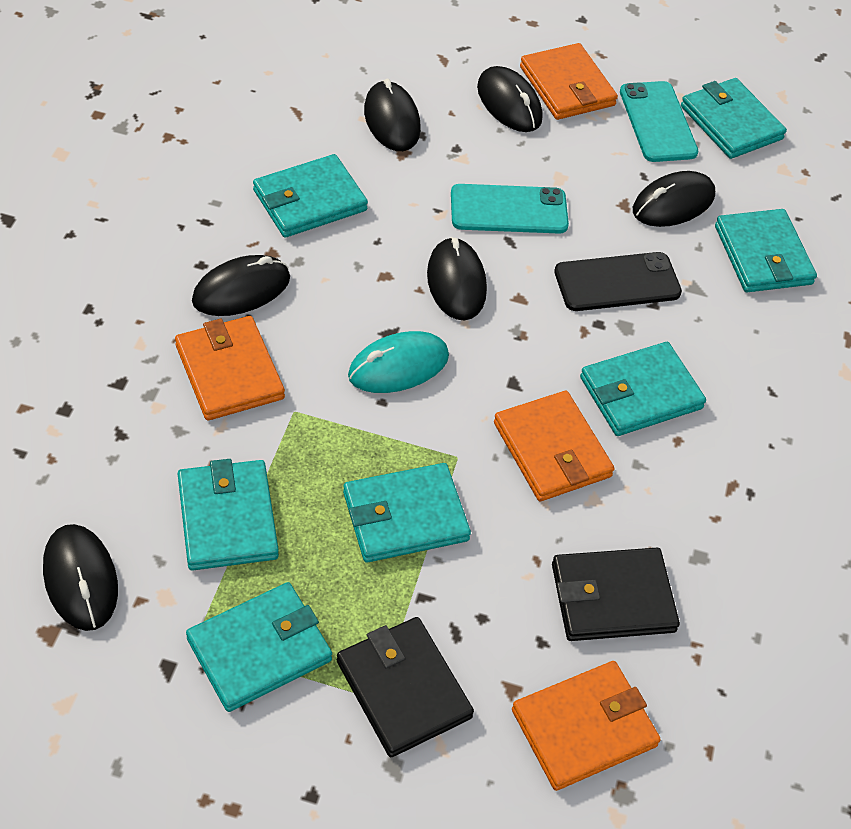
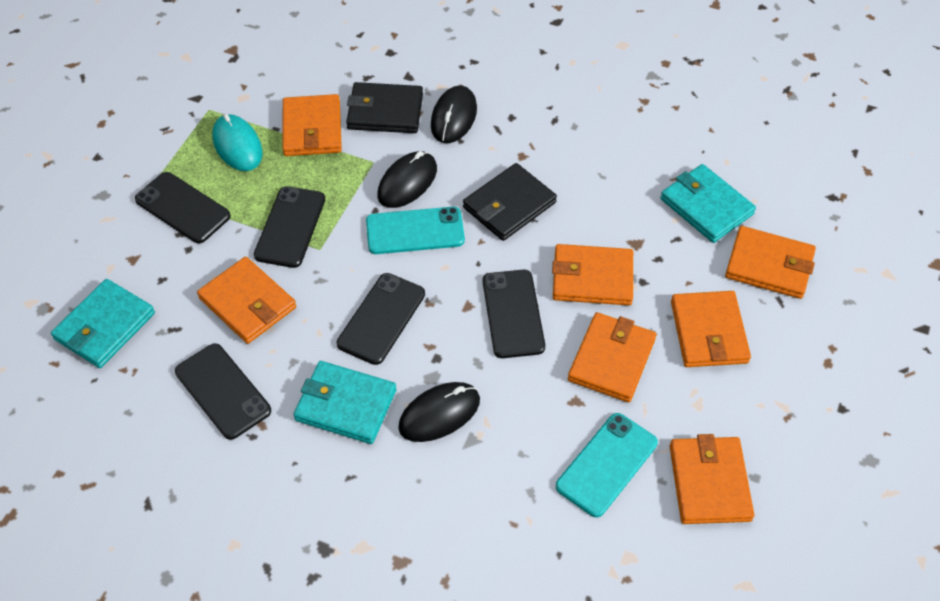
black mouse: [43,524,118,631] [192,255,290,316] [364,79,421,151] [427,237,487,321] [477,66,543,132] [633,171,715,227] = 6 -> [377,151,437,208] [398,382,480,442] [431,85,477,143] = 3
black phone: [554,252,682,311] = 1 -> [135,172,231,243] [175,343,271,440] [254,186,325,268] [337,273,425,365] [483,270,545,358] = 5
orange wallet: [175,316,285,421] [494,391,615,501] [512,661,661,791] [520,43,618,120] = 4 -> [197,257,296,344] [282,94,342,156] [552,244,633,305] [568,312,656,402] [670,434,754,524] [671,291,751,367] [725,226,816,299] = 7
turquoise wallet: [178,459,279,571] [186,582,332,712] [253,154,368,238] [343,463,471,563] [580,342,706,436] [681,78,787,159] [715,209,817,292] = 7 -> [51,279,155,368] [293,361,396,444] [660,164,756,243] = 3

